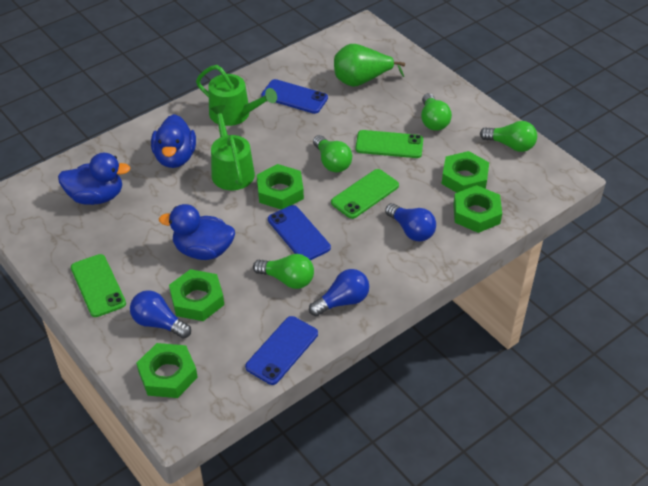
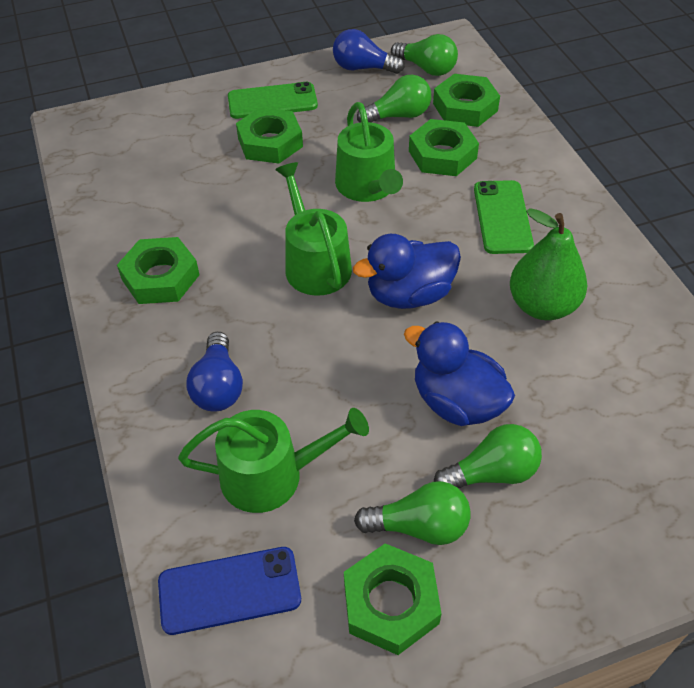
blue duck: [58,153,131,205] [151,114,196,168] [159,204,235,260] = 3 -> [353,234,461,309] [404,321,515,426] = 2
blue light bulb: [130,290,191,339] [309,269,369,316] [385,203,436,241] = 3 -> [186,332,243,412] [333,29,404,74] = 2
blue phone: [245,316,318,385] [261,79,328,114] [268,205,331,260] = 3 -> [158,547,301,635] = 1
green phone: [71,254,126,317] [331,169,399,219] [355,130,423,158] = 3 -> [228,82,318,119] [474,180,534,254] = 2
green watering can: [196,65,277,126] [210,105,255,190] = 2 -> [178,408,369,513] [275,162,352,296] [335,102,403,202] = 3

